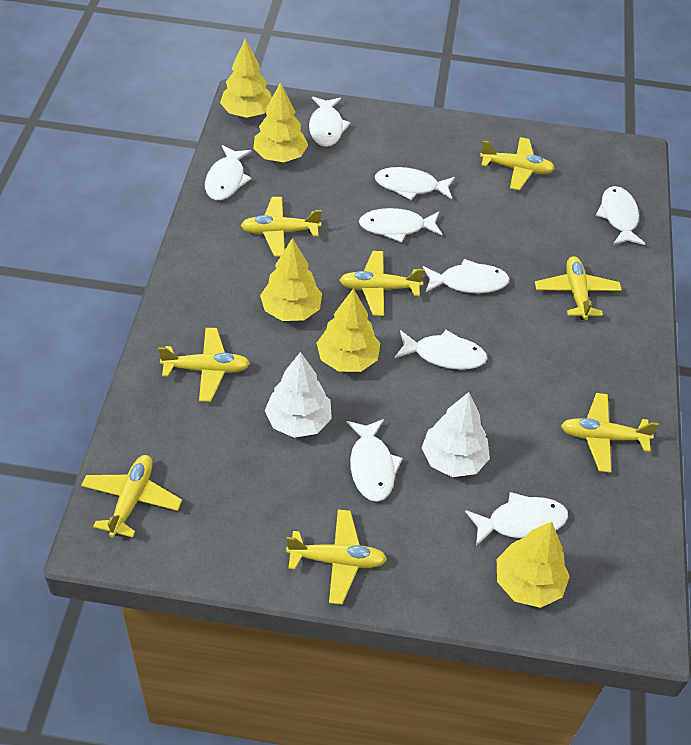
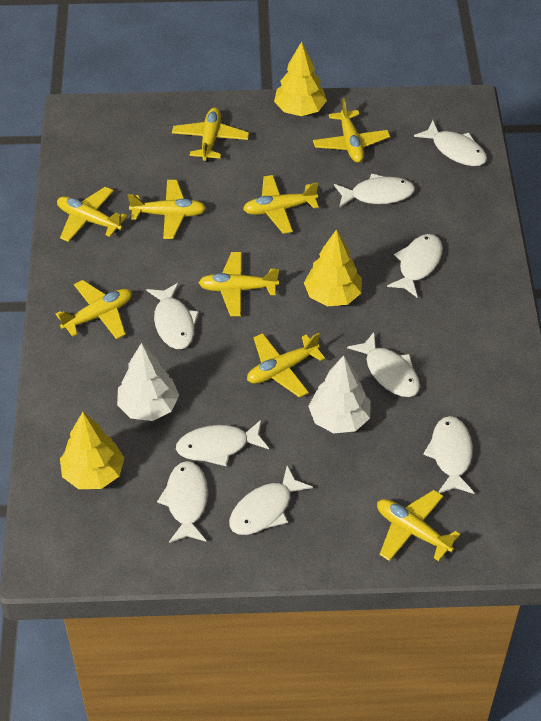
yellow plane: [81,455,182,538] [158,328,250,402] [240,197,322,257] [286,510,387,604] [340,251,425,316] [480,137,555,190] [535,256,622,320] [561,393,659,473] = 8 -> [56,280,132,339] [57,187,128,242] [128,180,206,239] [172,107,249,162] [198,252,279,316] [243,175,319,234] [247,333,325,398] [313,98,390,163] [377,490,460,561] = 9
yellow tree: [220,39,272,118] [253,82,308,162] [260,238,322,321] [317,288,380,372] [497,522,570,608] = 5 -> [60,412,124,489] [274,41,327,116] [304,229,362,306] = 3

